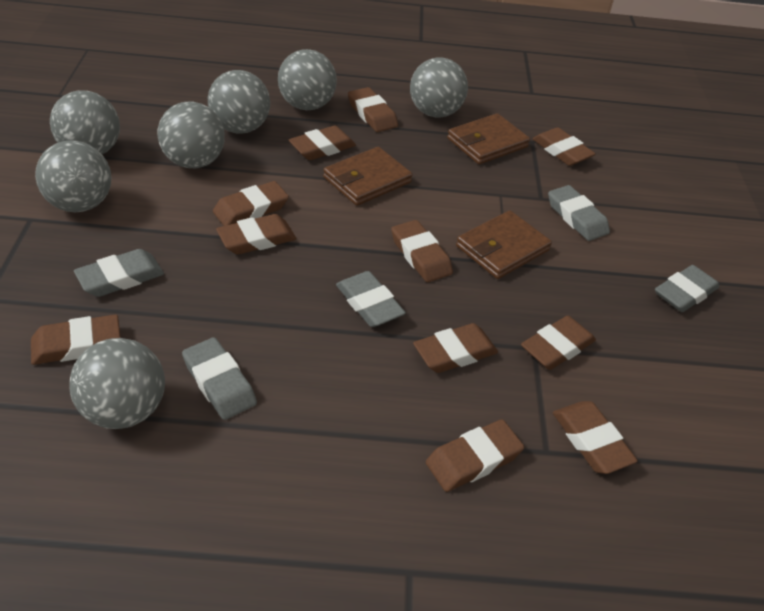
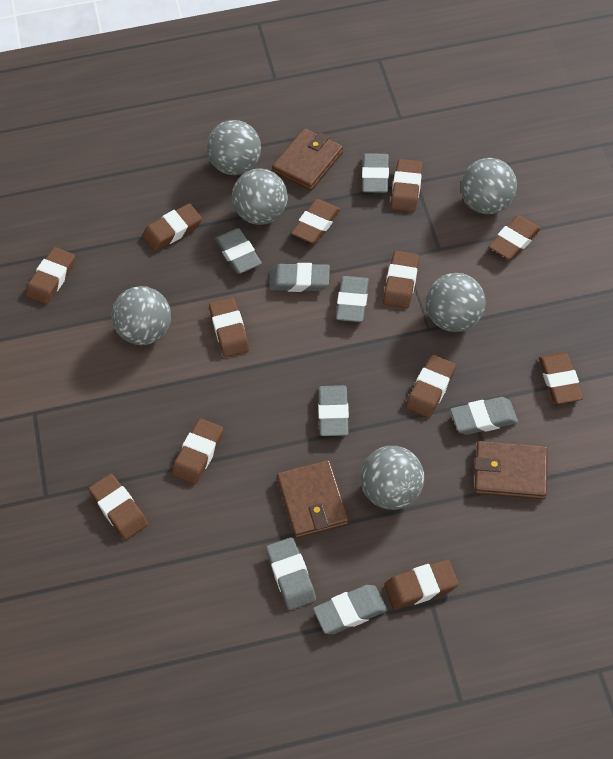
brown eraser: [31,315,121,365] [213,181,289,226] [216,214,296,255] [289,126,356,160] [348,87,398,132] [391,220,453,282] [413,323,498,373] [426,419,524,492] [521,316,596,370] [533,127,596,166] [553,401,638,474] = 11 -> [26,247,75,304] [89,474,148,540] [142,203,202,251] [172,418,223,485] [209,297,249,357] [291,199,341,244] [383,251,419,308] [384,559,459,610] [391,159,423,212] [406,355,456,418] [488,215,541,260] [539,352,583,404] = 12
grey ball: [35,140,111,212] [50,90,120,154] [69,338,165,429] [157,102,225,168] [208,70,270,134] [278,49,337,110] [410,58,468,118] = 7 -> [112,286,171,345] [207,120,261,175] [232,169,288,225] [360,446,424,510] [426,273,486,332] [461,158,517,214] = 6
grey eraser: [74,249,164,297] [182,337,257,420] [336,271,406,327] [548,185,610,241] [655,265,719,312] = 5 -> [215,228,262,274] [266,537,316,610] [269,263,330,292] [313,585,387,634] [318,385,349,436] [336,276,369,322] [362,153,389,193] [450,397,518,435] = 8

